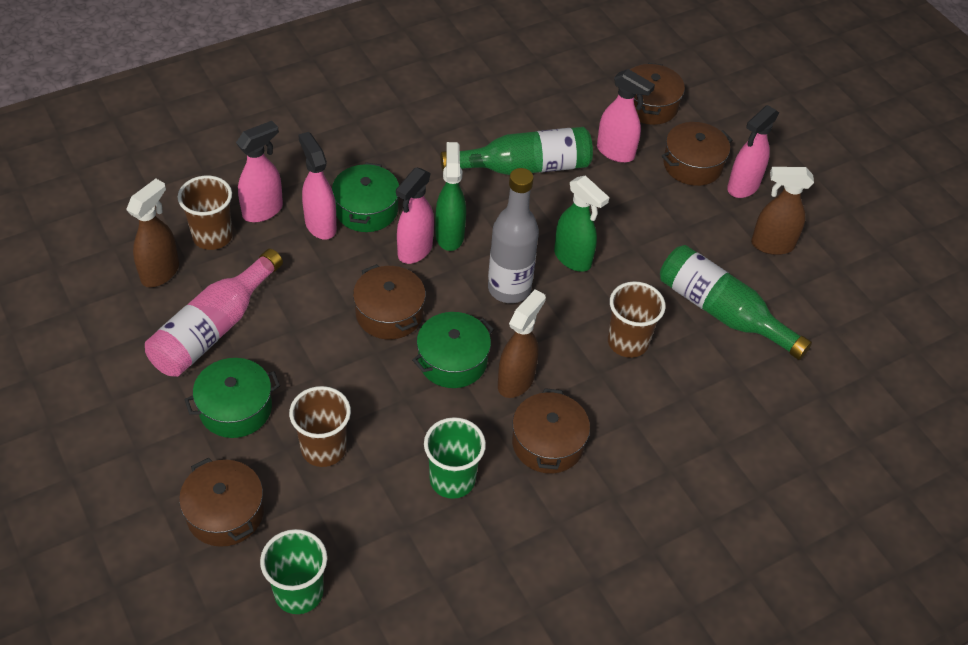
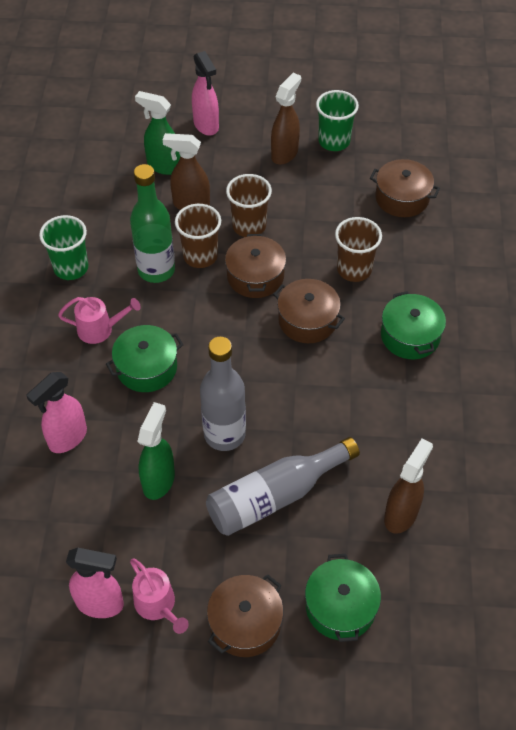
brown pot: [179,458,264,547] [353,264,426,339] [512,388,590,473] [630,63,685,125] [662,122,732,186] = 5 -> [207,574,283,657] [225,234,286,298] [273,279,345,343] [370,159,440,217] = 4
green bottle: [440,127,593,175] [660,245,812,360] = 2 -> [130,164,175,283] = 1
grey bottle: [488,168,539,303] = 1 -> [200,337,246,451] [206,437,360,536] = 2
pink bottle: [145,249,283,377] = 1 -> none = 0
pink spray bottle: [236,121,283,222] [298,132,337,240] [396,167,434,264] [597,69,655,163] [727,105,779,198] = 5 -> [26,372,87,453] [66,548,124,618] [192,51,219,136] = 3
pink watering can: none = 0 -> [58,297,141,344] [130,558,189,634] = 2

